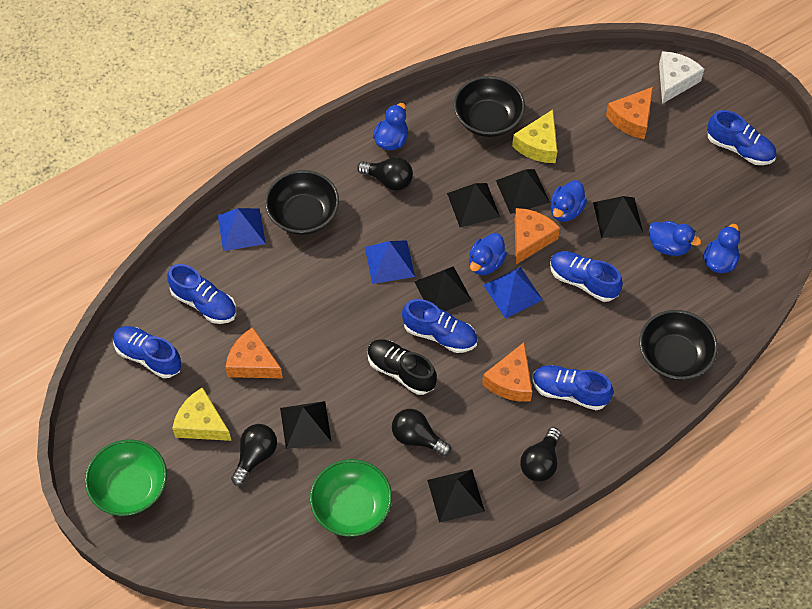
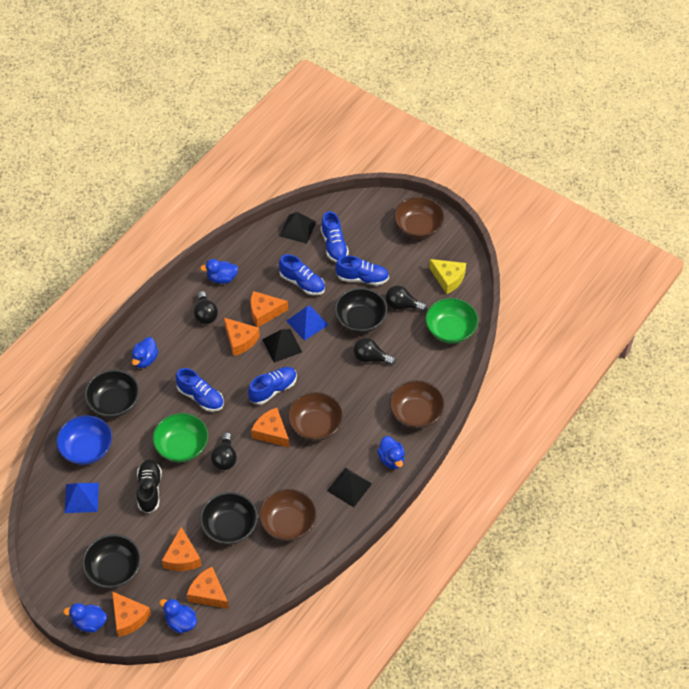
black bowl: [265,170,339,235] [454,76,525,137] [639,310,718,380] = 3 -> [82,534,141,588] [85,370,140,418] [200,492,258,544] [335,288,387,333] = 4
black pyramid: [280,401,332,449] [414,266,472,311] [427,469,485,523] [447,183,500,227] [496,169,550,214] [593,196,643,238] = 6 -> [262,329,302,363] [279,212,316,244] [327,467,372,507] = 3
blue bowl: none = 0 -> [56,415,112,465] = 1
blue pyramid: [218,208,266,251] [365,240,415,284] [483,267,543,319] = 3 -> [65,483,99,513] [287,306,328,341] = 2
blue shoe: [113,326,182,378] [167,264,236,324] [402,299,477,353] [533,365,613,410] [550,251,623,302] [707,110,776,165] = 6 -> [176,368,224,412] [248,367,297,405] [279,254,325,295] [321,211,349,262] [335,256,389,286] = 5
brown bowl: none = 0 -> [259,489,317,541] [288,392,343,441] [390,380,445,429] [394,197,445,239] = 4
orange cheese: [225,327,283,378] [482,342,532,402] [515,208,560,264] [606,87,653,139] = 4 -> [112,591,151,637] [162,527,202,571] [187,567,229,609] [224,318,260,356] [250,291,288,327] [251,408,289,447] = 6
white cheese: [659,51,704,104] = 1 -> none = 0
yellow cheese: [172,387,231,441] [512,110,557,163] = 2 -> [429,259,466,294] = 1

